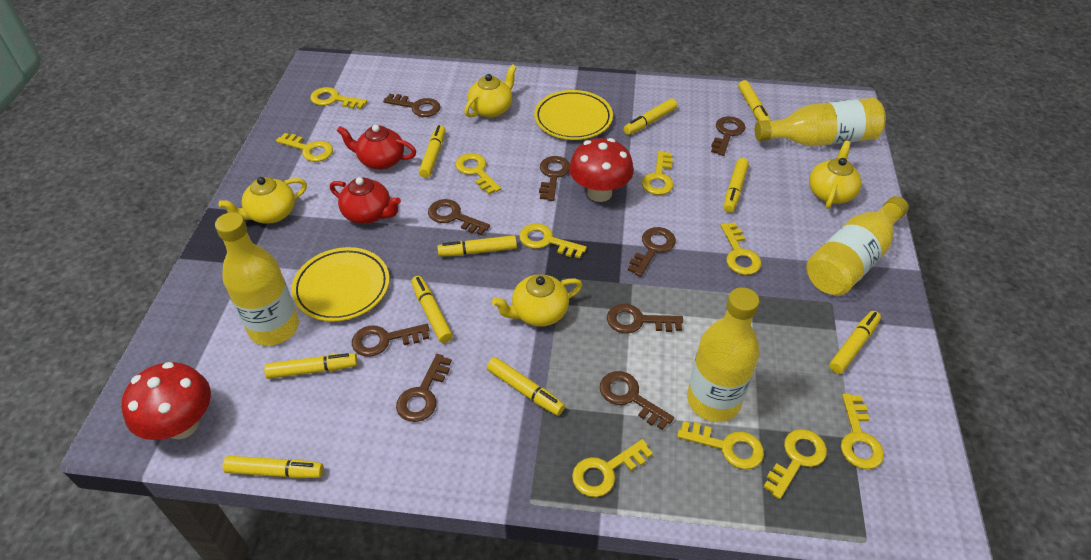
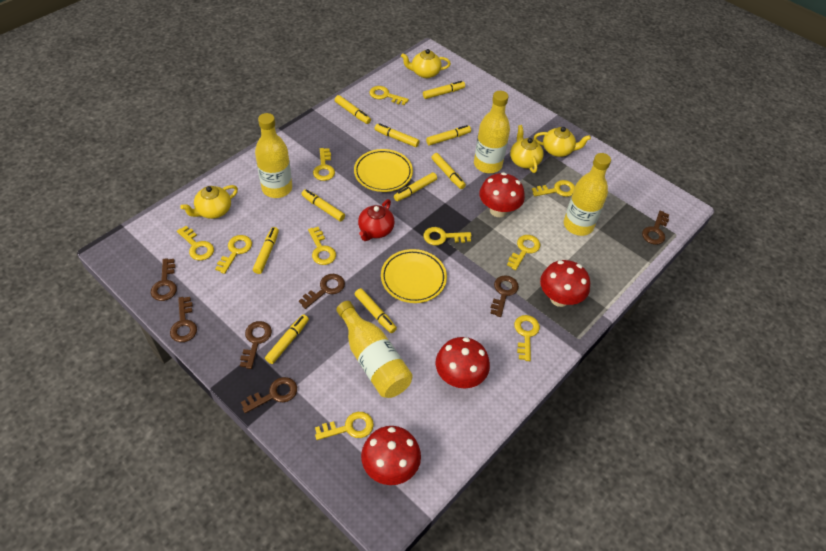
brown key: [352,324,429,357] [383,94,440,117] [396,354,452,422] [428,199,490,235] [539,156,570,201] [600,371,674,430] [607,304,683,334] [628,227,676,277] [711,116,746,156] = 9 -> [151,258,177,301] [170,297,197,342] [240,321,272,369] [241,377,297,413] [299,274,345,309] [490,275,519,317] [642,211,669,245] = 7
red mushroom: [121,362,211,440] [569,138,634,202] = 2 -> [361,426,421,485] [436,337,490,388] [479,172,525,217] [540,260,590,307] = 4
red teapot: [330,177,401,224] [337,125,417,170] = 2 -> [358,199,395,241] = 1

